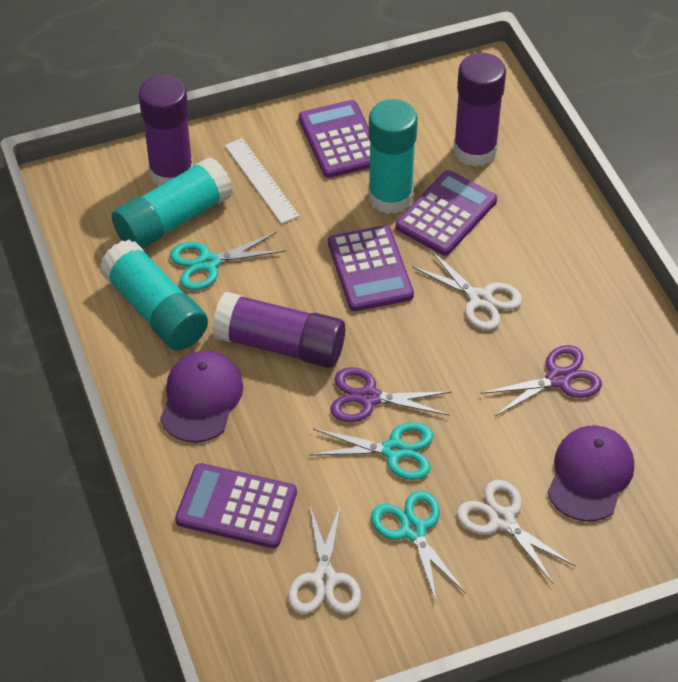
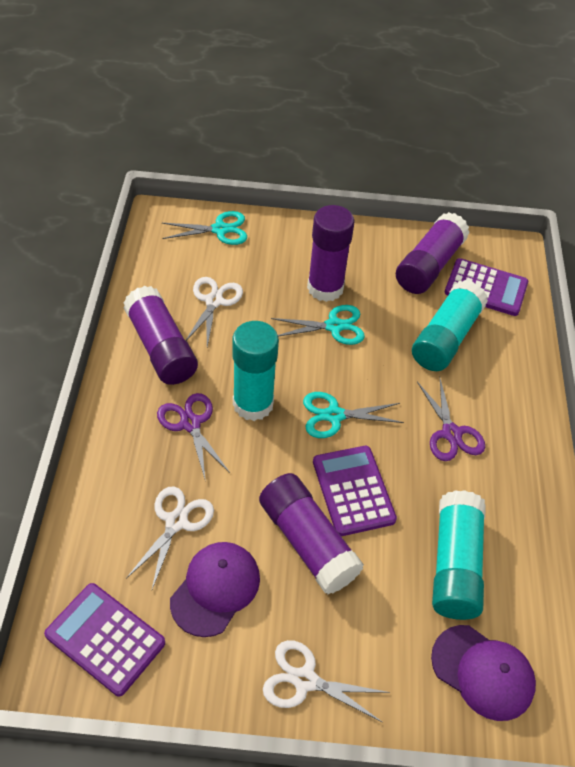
purple calculator: [175,463,297,548] [299,100,370,178] [328,225,414,311] [396,170,497,255] = 4 -> [44,583,165,696] [313,446,397,536] [444,258,528,316] = 3
purple glue stick: [139,75,193,186] [212,292,345,368] [453,53,506,167] = 3 -> [123,286,198,385] [259,473,364,594] [307,205,355,302] [396,212,470,294] = 4
white ruler: [225,138,299,224] = 1 -> none = 0

